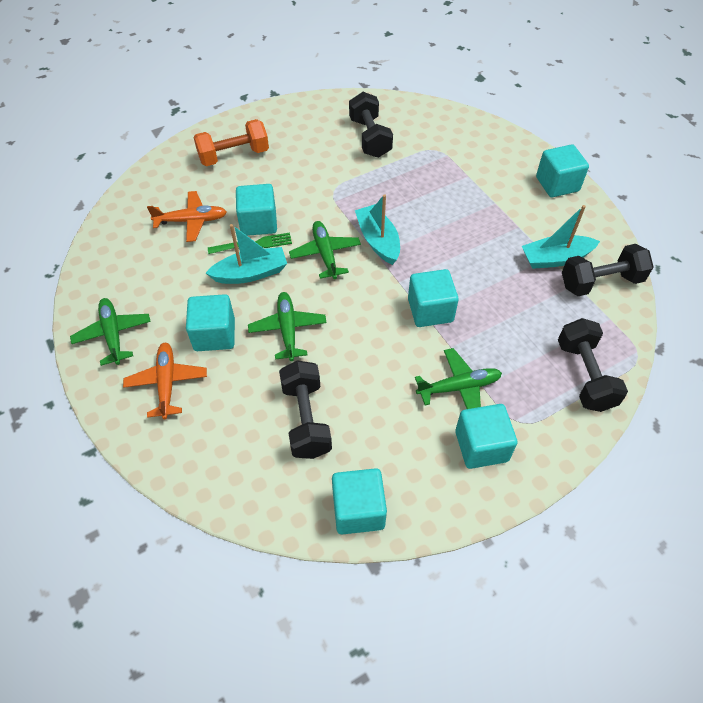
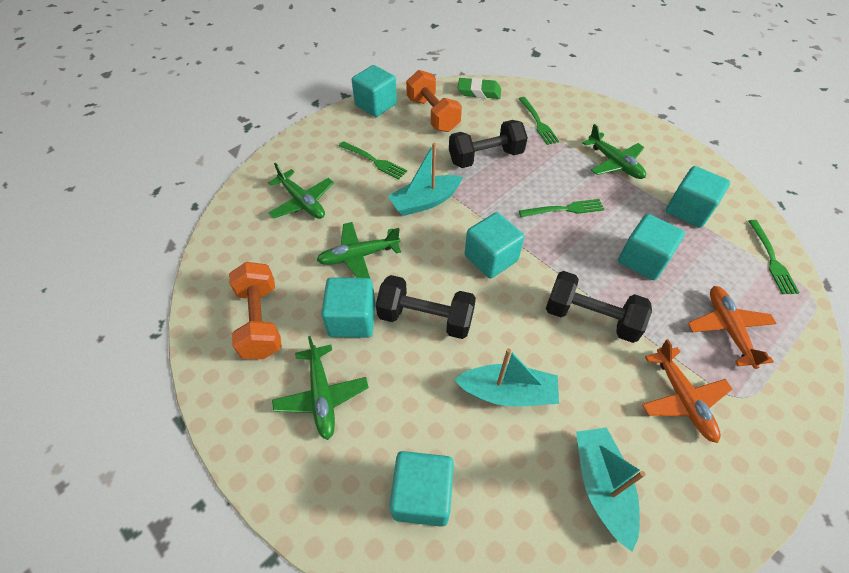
black dumbbell: [279,360,332,459] [349,92,393,158] [558,318,628,412] [562,244,654,296] = 4 -> [376,275,476,339] [449,120,528,168] [546,271,652,343] = 3
green eraser: none = 0 -> [458,78,501,99] = 1
green fork: [208,233,292,254] = 1 -> [339,141,407,179] [519,97,559,145] [519,199,605,217] [748,220,799,294] = 4
orange dumbbell: [194,119,269,166] = 1 -> [229,262,282,359] [406,70,462,132] = 2

